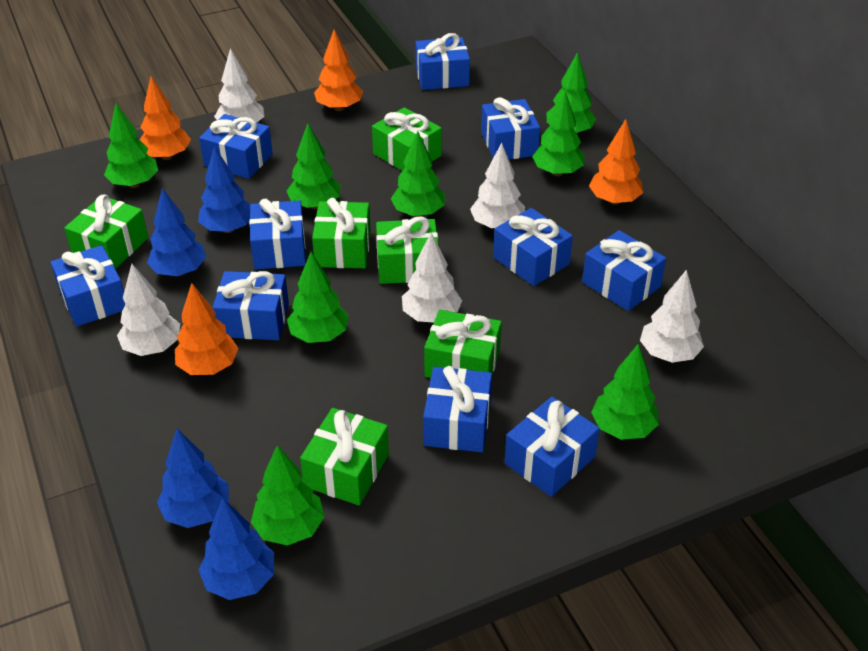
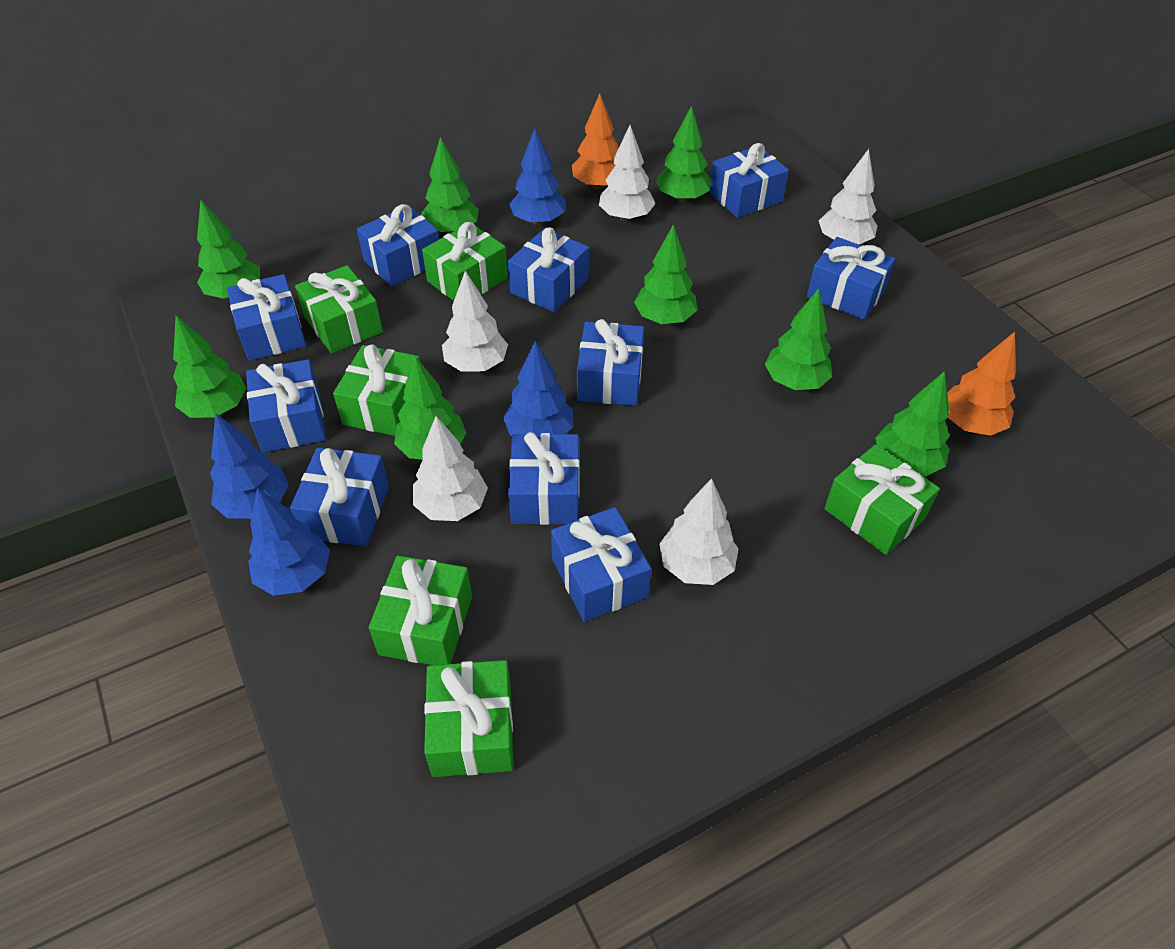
orange tree: [140,76,191,160] [175,283,238,375] [314,30,363,111] [589,119,643,205] = 4 -> [572,94,619,189] [947,332,1016,436] = 2

